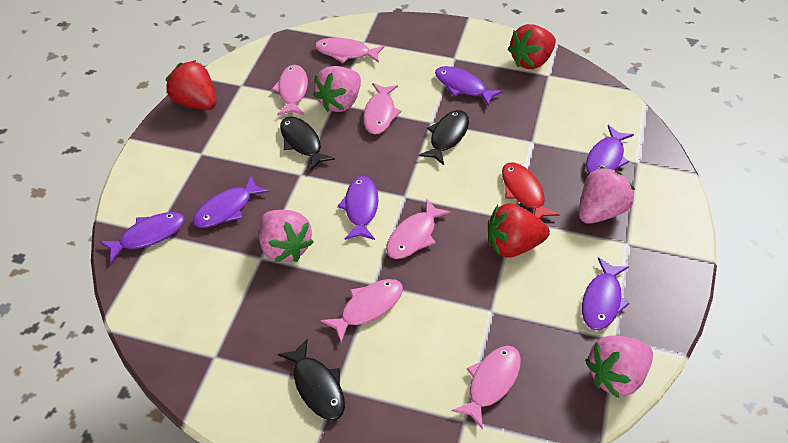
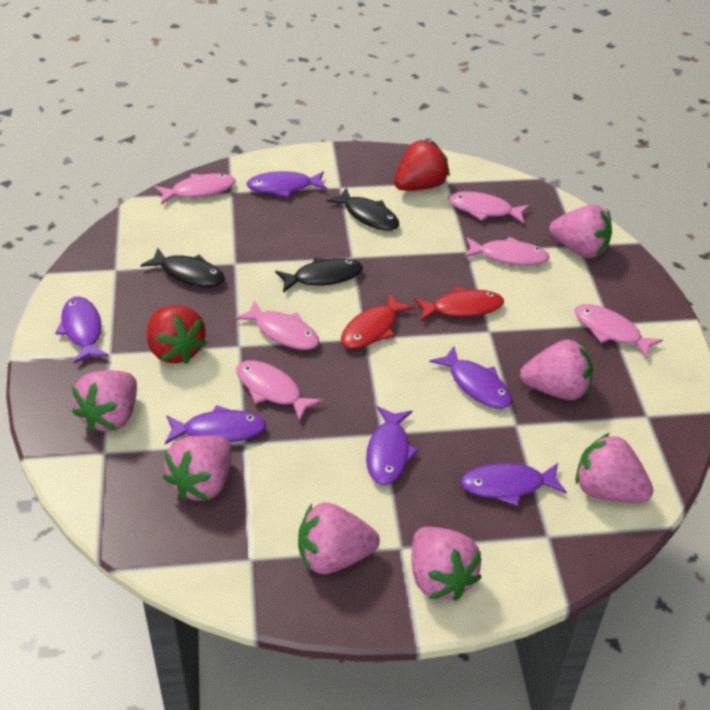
pink strawberry: [259,210,314,262] [313,66,361,112] [579,166,635,224] [585,335,653,398] = 4 -> [72,370,137,433] [163,436,232,501] [298,502,380,574] [411,527,482,601] [520,340,593,400] [549,204,612,258] [575,433,653,503] = 7
red fish: [502,162,560,219] = 1 -> [341,293,415,349] [414,287,504,321] = 2
red strawberry: [166,60,216,110] [488,203,550,258] [508,24,556,69] = 3 -> [147,305,207,364] [394,140,450,191] = 2

